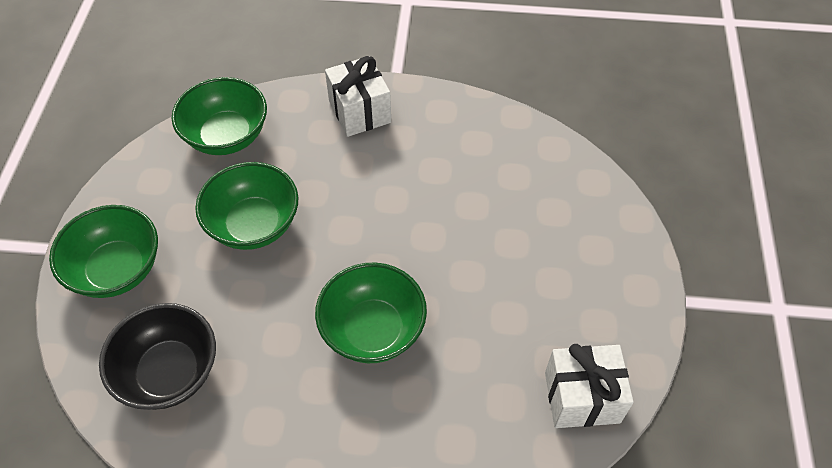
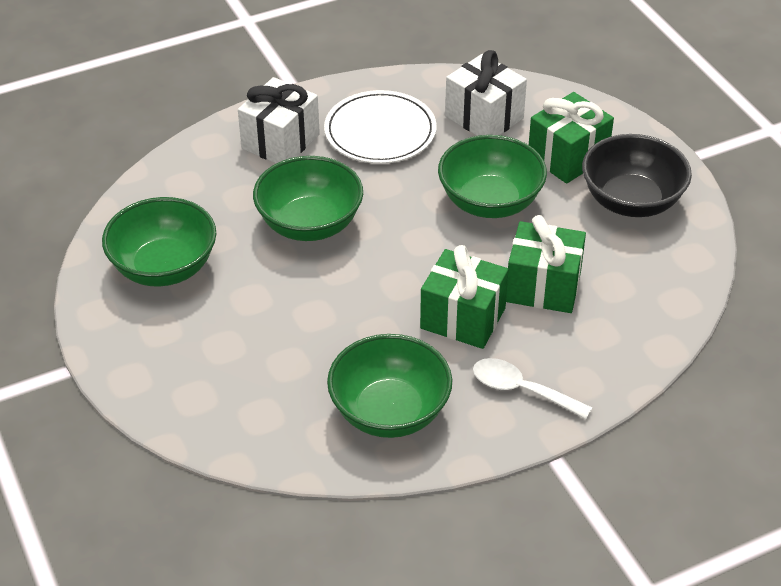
green gift: none = 0 -> [420,245,509,349] [506,215,586,313] [529,92,614,184] = 3
white plate: none = 0 -> [324,90,437,164] = 1
white spoon: none = 0 -> [473,358,593,419] = 1

